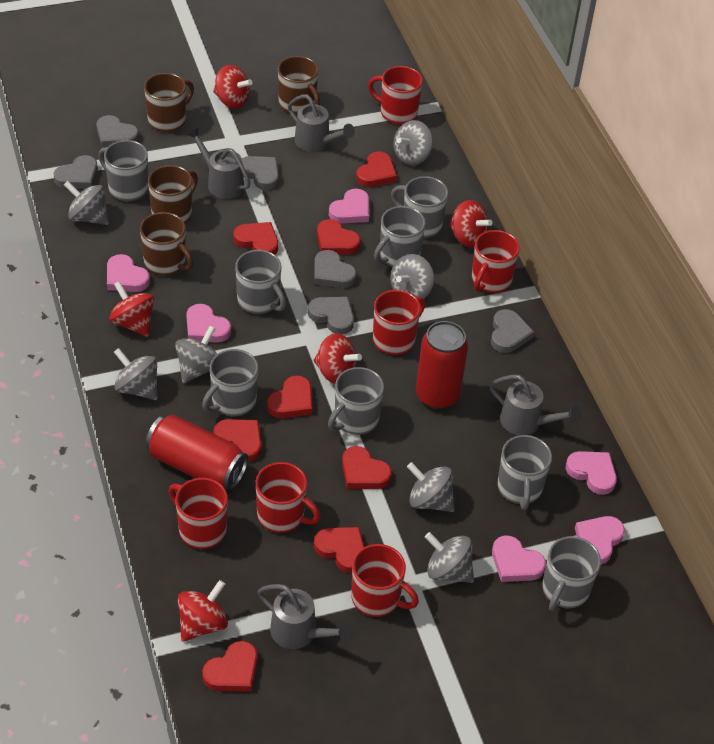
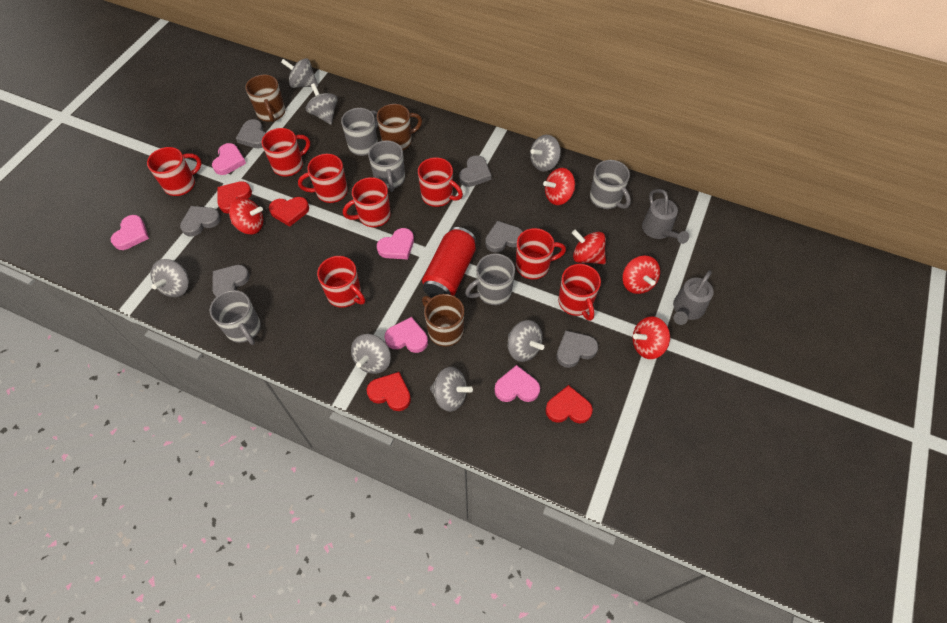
brown mug: [140,212,194,275] [144,73,194,132] [148,165,198,224] [278,56,320,114] = 4 -> [246,75,285,122] [377,104,422,150] [422,294,464,347] = 3
grey mug: [98,140,148,201] [202,349,258,416] [235,250,286,314] [328,367,384,435] [374,206,426,267] [391,176,448,238] [497,435,552,510] [542,536,601,611] = 8 -> [210,290,261,345] [341,108,378,156] [368,140,405,192] [465,253,515,305] [590,160,631,209] = 5
grey watering can: [186,127,250,199] [258,584,353,649] [288,94,355,152] [489,375,581,435] = 4 -> [642,189,689,244] [673,270,714,325] = 2
pink heart: [107,254,150,292] [186,304,231,343] [329,189,369,224] [492,535,546,582] [566,451,617,495] [575,516,625,565] = 6 -> [111,215,149,250] [212,143,246,175] [377,228,414,259] [385,317,428,353] [494,365,540,402] = 5
red can: [146,415,248,490] [416,321,468,410] = 2 -> [422,227,476,297] = 1
red heart: [202,641,257,692] [214,419,261,462] [233,222,278,255] [267,376,313,418] [314,527,364,573] [317,219,361,254] [342,446,392,489] [356,152,397,187] = 8 -> [218,181,252,214] [269,197,309,227] [367,372,411,411] [545,385,593,423] = 4
red mug: [168,478,228,549] [256,462,321,533] [351,544,419,617] [368,66,423,124] [373,290,425,355] [472,230,520,293] = 6 -> [147,147,202,196] [261,128,310,176] [298,154,348,203] [317,256,365,308] [343,177,391,227] [418,157,463,207] [516,228,566,279] [558,264,601,321] = 8

